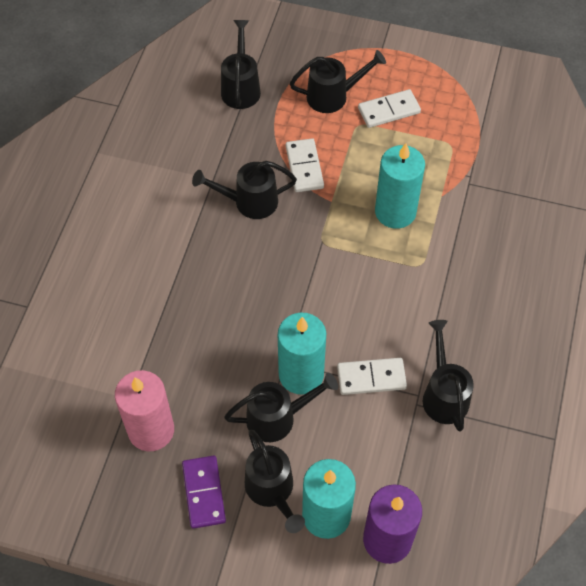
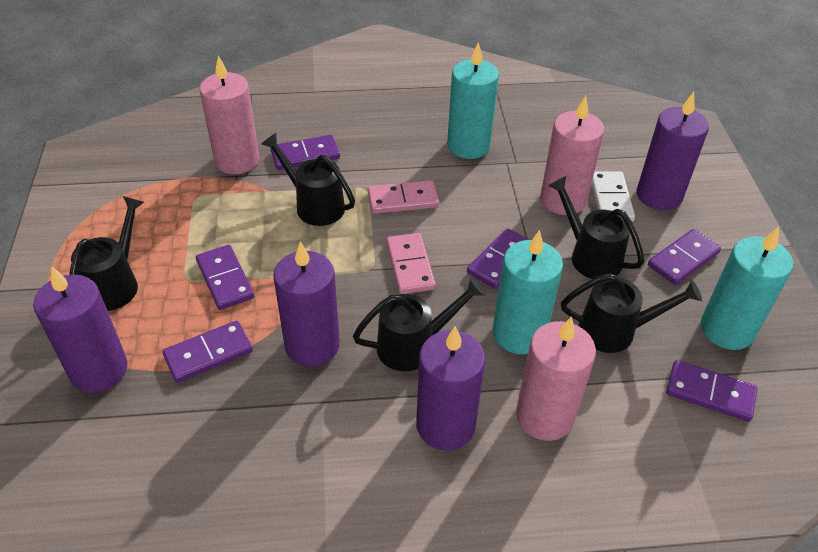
black watering can: [192,161,297,219] [221,20,261,109] [224,373,338,442] [245,430,305,533] [290,50,386,113] [423,320,474,432] = 6 -> [69,196,144,311] [261,133,355,226] [353,277,486,371] [548,176,644,279] [561,273,702,353] = 5
pink candle: [115,370,174,451] = 1 -> [199,56,259,174] [516,316,596,441] [540,96,604,215] = 3
pink domino: none = 0 -> [368,180,439,214] [386,233,436,294] = 2
purple candle: [363,484,422,564] = 1 -> [33,267,128,393] [273,241,340,367] [416,326,485,451] [637,92,709,210] = 4
purple domino: [182,455,226,529] = 1 -> [162,321,253,383] [196,245,254,310] [271,135,340,170] [467,228,529,289] [648,229,721,285] [666,360,758,422] = 6
white domino: [286,138,324,192] [337,358,407,395] [358,89,421,128] = 3 -> [592,171,635,222] = 1

